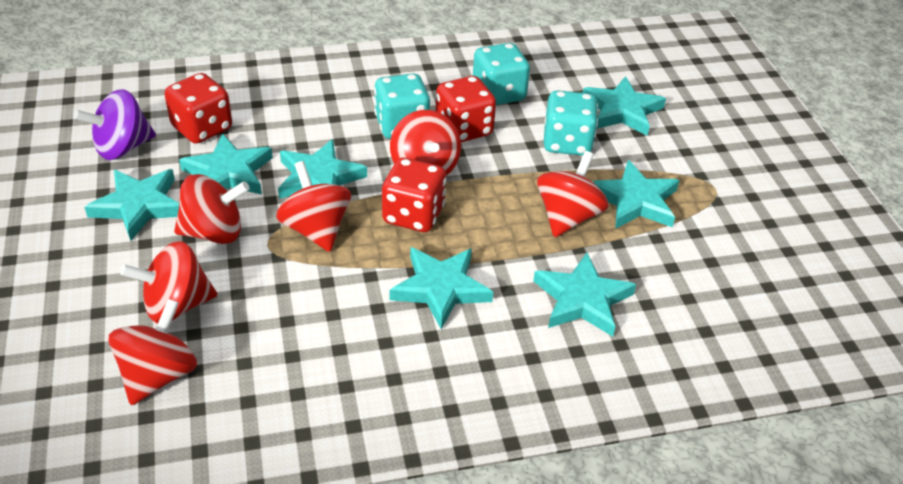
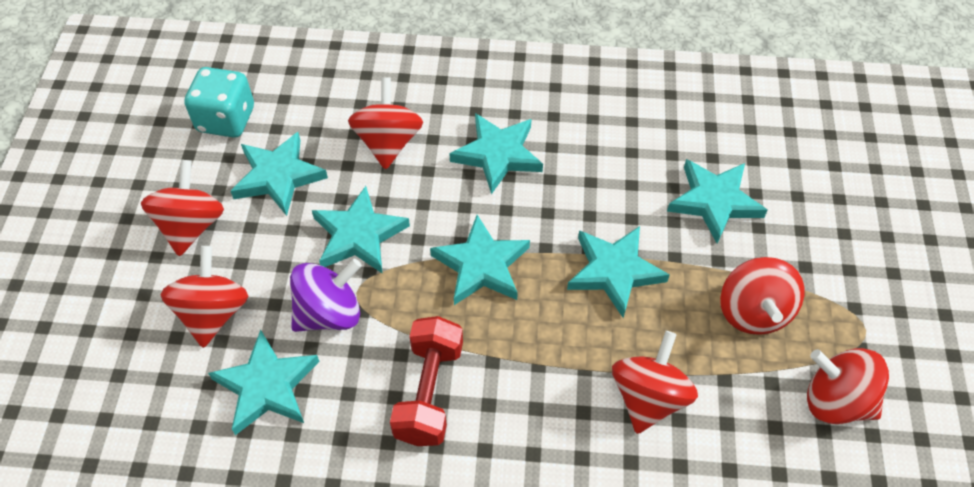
red dice: [164,73,232,144] [382,158,446,232] [436,76,496,142] = 3 -> none = 0
red dumbbell: none = 0 -> [390,316,463,446] = 1
turquoise dice: [374,73,430,139] [473,43,530,105] [544,90,598,156] = 3 -> [184,67,254,138] = 1

